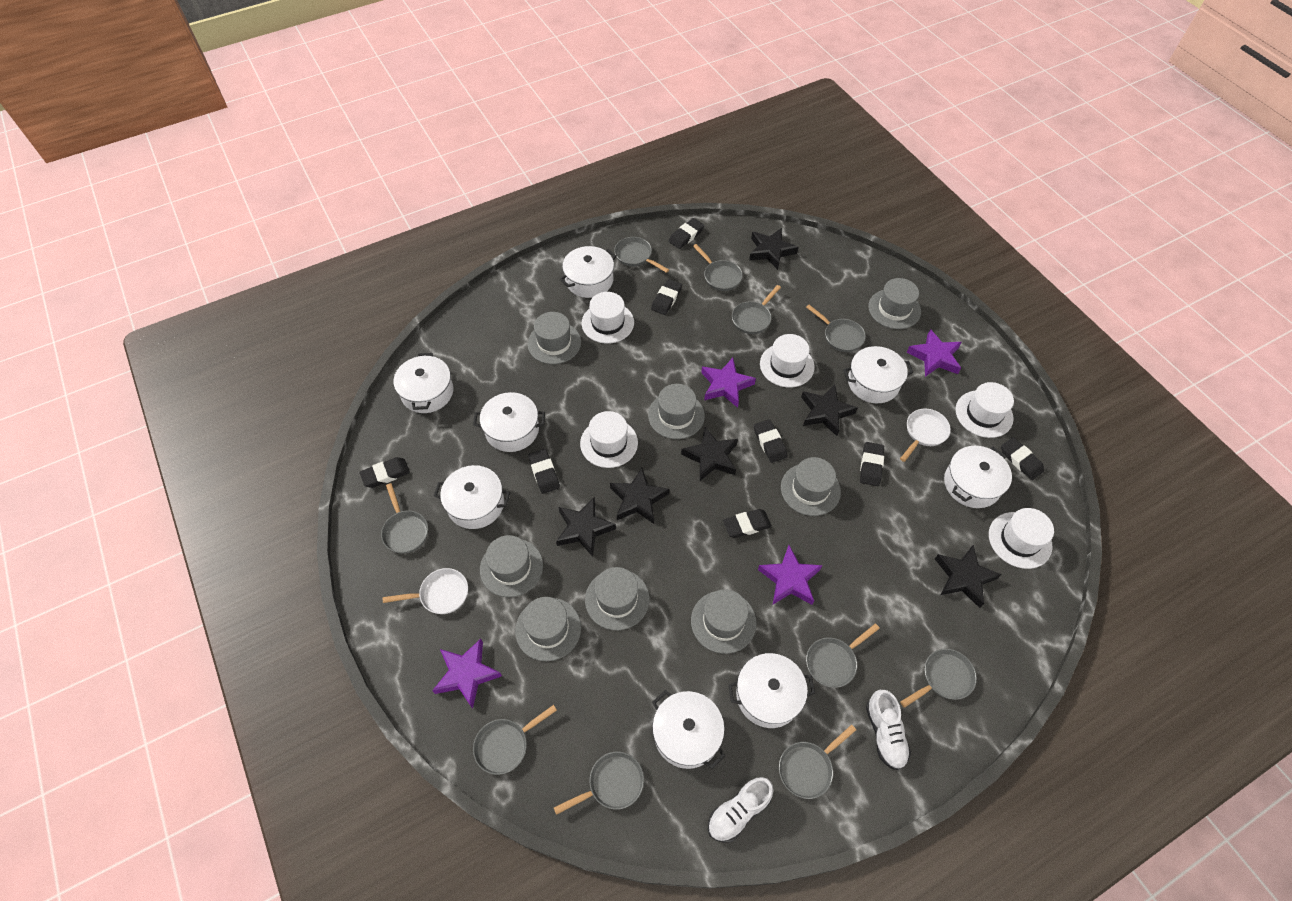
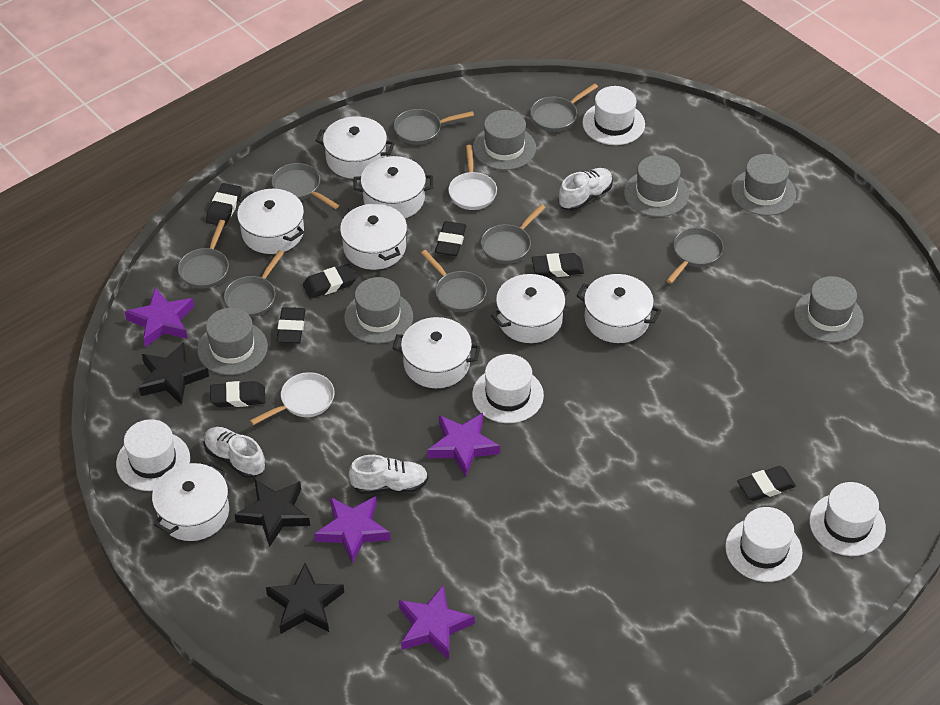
black eraser: [360,457,410,488] [528,449,560,494] [651,279,682,315] [669,218,704,249] [723,509,772,538] [754,419,788,463] [860,442,884,486] [1001,437,1044,480] = 8 -> [206,183,242,227] [210,381,265,407] [276,307,306,343] [303,264,357,299] [435,221,466,256] [532,253,584,277] [737,466,796,501] = 7
black star: [556,497,616,557] [610,468,669,524] [681,427,738,481] [749,228,798,270] [801,384,858,436] [935,545,1002,608] = 6 -> [139,342,209,405] [234,480,310,547] [266,563,344,634] = 3
grey hat: [480,535,543,597] [515,597,581,661] [527,312,581,364] [585,567,649,630] [648,384,705,439] [691,589,756,654] [781,457,841,516] [868,278,921,329] = 8 -> [197,308,268,375] [344,277,413,344] [473,110,536,170] [624,155,689,217] [731,154,796,216] [794,276,864,343] = 6
grey pan: [381,483,428,554] [473,705,557,775] [554,752,644,815] [614,237,669,273] [693,244,743,291] [732,285,781,334] [779,724,856,799] [806,305,866,352] [806,623,880,688] [900,649,977,708] = 10 -> [178,220,229,289] [224,250,284,317] [271,163,339,209] [394,109,474,145] [421,250,487,312] [481,204,545,264] [530,83,598,132] [666,227,724,284] = 8
white shoe: [708,777,774,843] [866,690,911,770] = 2 -> [204,427,265,478] [349,455,428,494] [559,168,613,211] = 3

